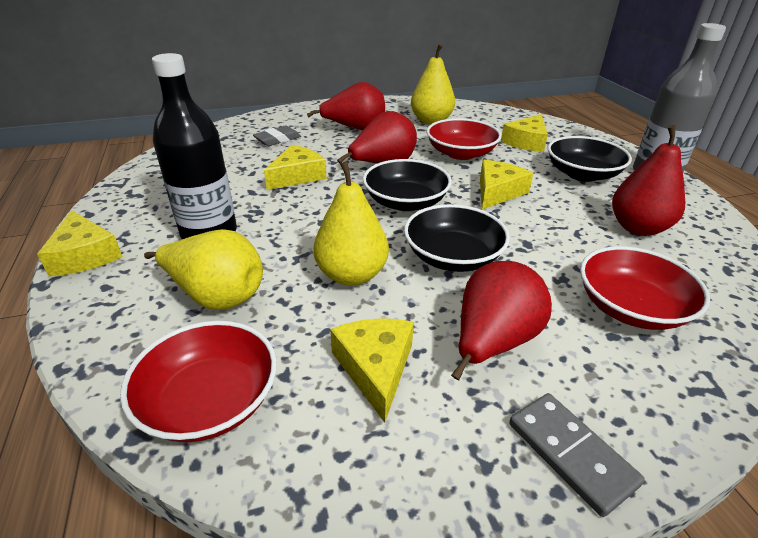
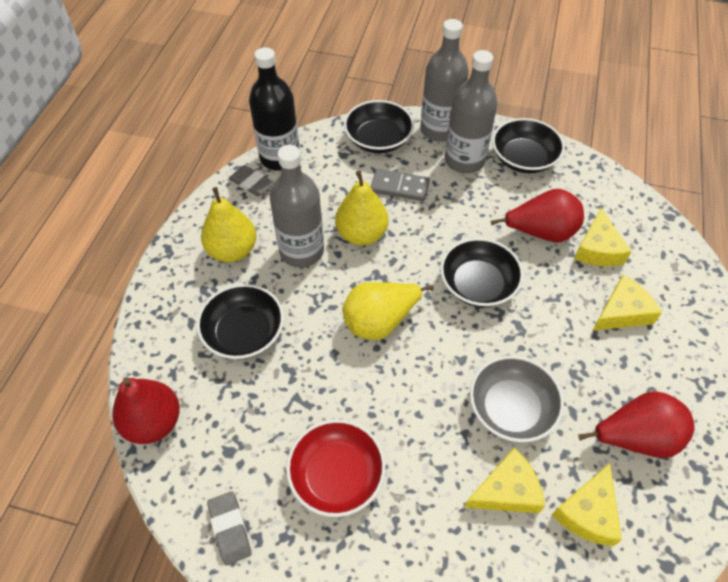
black bowl: [363,159,452,211] [404,204,510,272] [548,136,632,182] = 3 -> [196,284,284,359] [344,100,414,153] [440,238,524,307] [492,118,565,173] = 4
grey bottle: [633,23,726,172] = 1 -> [270,145,324,268] [420,19,469,142] [445,50,498,173] = 3
grey bowl: none = 0 -> [470,356,564,442] = 1
grey eraser: [253,126,301,146] = 1 -> [207,491,251,565] [229,165,274,196] = 2
red bowl: [120,321,277,442] [426,118,502,160] [580,246,710,330] = 3 -> [286,419,386,517] = 1
red pear: [307,82,385,130] [337,111,417,164] [451,261,552,380] [612,125,685,236] = 4 -> [112,377,180,444] [491,189,584,243] [578,391,694,458] = 3
yellow cheese: [37,210,123,276] [264,145,327,190] [330,318,414,423] [480,160,533,209] [501,114,548,152] = 5 -> [464,447,545,513] [552,463,622,546] [574,208,631,266] [592,275,662,331] = 4

